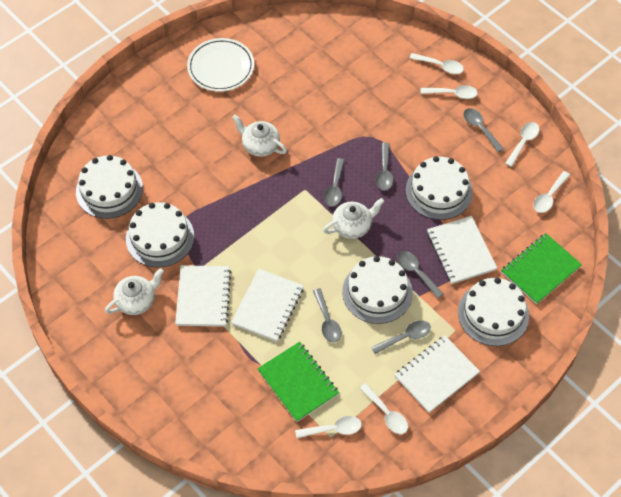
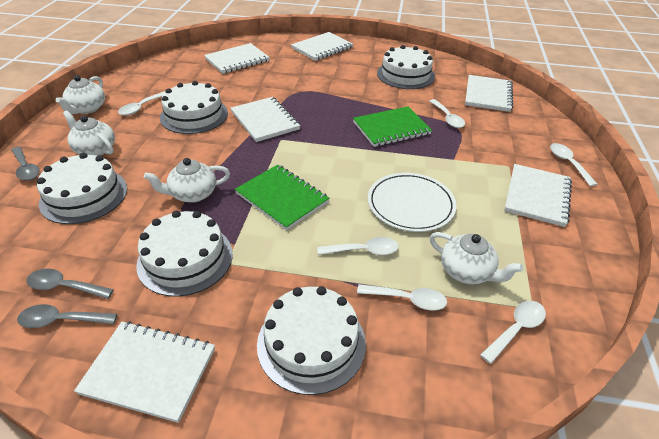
grey spoon: [313,288,341,343] [324,158,344,207] [371,320,431,354] [376,143,393,190] [397,251,444,298] [463,108,504,152] = 6 -> [12,147,40,181] [17,304,117,328] [26,269,114,299] = 3
white notebook: [175,265,231,327] [231,269,304,342] [395,336,480,413] [427,216,497,284] = 4 -> [74,321,215,423] [204,43,270,74] [231,97,300,142] [291,32,353,61] [465,75,513,112] [504,164,572,227] = 6
white teapot: [105,268,164,315] [232,115,287,156] [323,198,384,239] = 3 -> [56,75,105,114] [63,111,115,156] [144,158,230,203] [430,232,523,284] = 4

